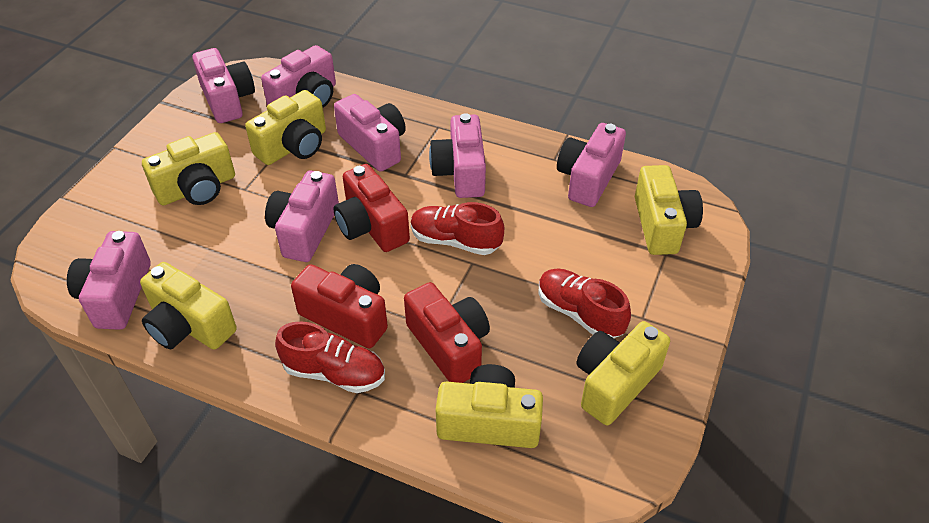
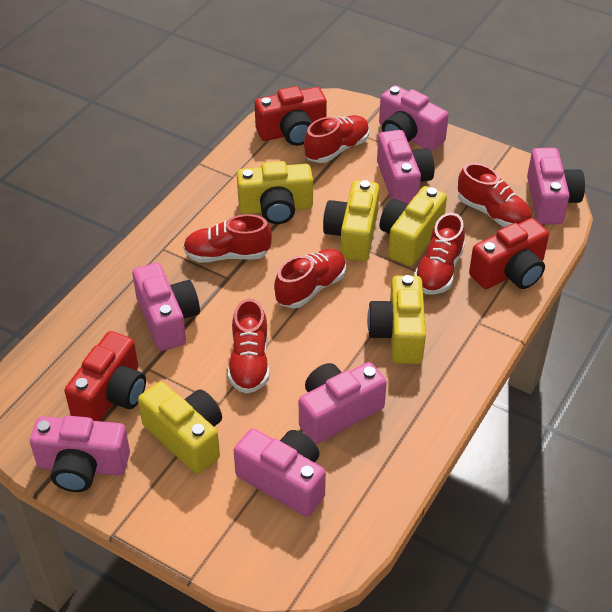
red shoe: [275,322,385,393] [411,202,504,255] [538,268,631,338] = 3 -> [183,214,272,263] [228,298,270,394] [274,249,346,308] [304,115,369,163] [414,213,465,295] [458,163,531,227] = 6
yellow camera: [140,262,237,350] [142,132,235,205] [245,90,326,165] [435,364,543,448] [577,321,670,425] [635,165,703,255] = 6 -> [138,382,222,474] [237,161,313,224] [323,180,380,261] [367,275,426,364] [380,186,447,266] = 5

